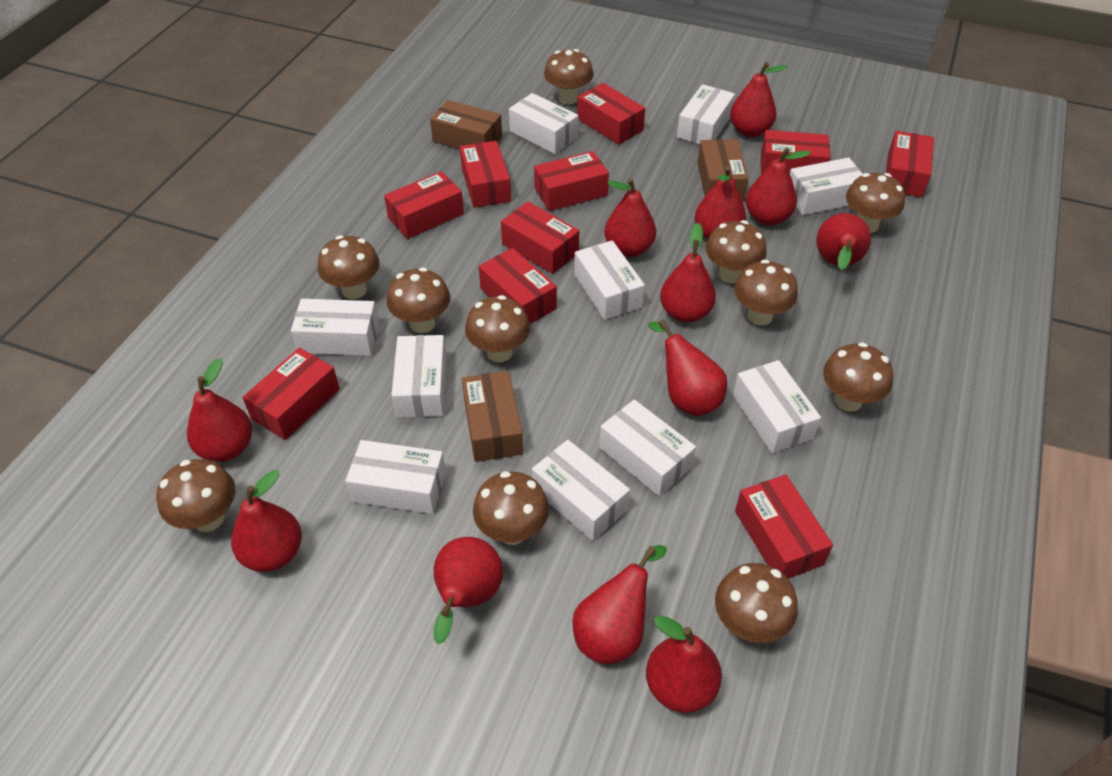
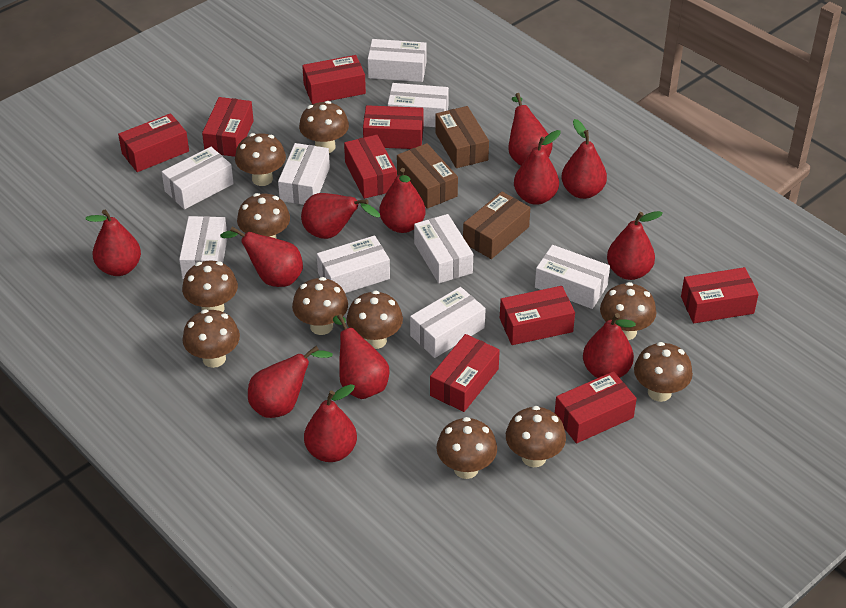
red box: [242,348,340,440] [384,171,464,239] [460,141,511,208] [479,248,557,324] [501,202,579,274] [534,151,609,211] [577,83,645,145] [735,475,833,579] [761,130,831,174] [886,131,934,197] = 10 -> [118,113,189,172] [202,97,254,157] [302,55,366,104] [344,135,397,199] [363,105,423,149] [430,334,500,412] [500,286,575,345] [555,371,637,443] [681,267,759,323] = 9
white box: [291,299,379,356] [345,440,446,514] [392,335,447,418] [509,93,578,154] [532,440,630,541] [574,240,645,320] [599,399,696,496] [677,84,735,144] [733,360,821,453] [790,158,863,215] = 10 -> [162,147,234,209] [179,216,227,279] [278,143,330,205] [317,235,390,293] [368,39,427,82] [388,83,449,127] [410,287,486,358] [414,214,473,283] [535,245,610,309] = 9

